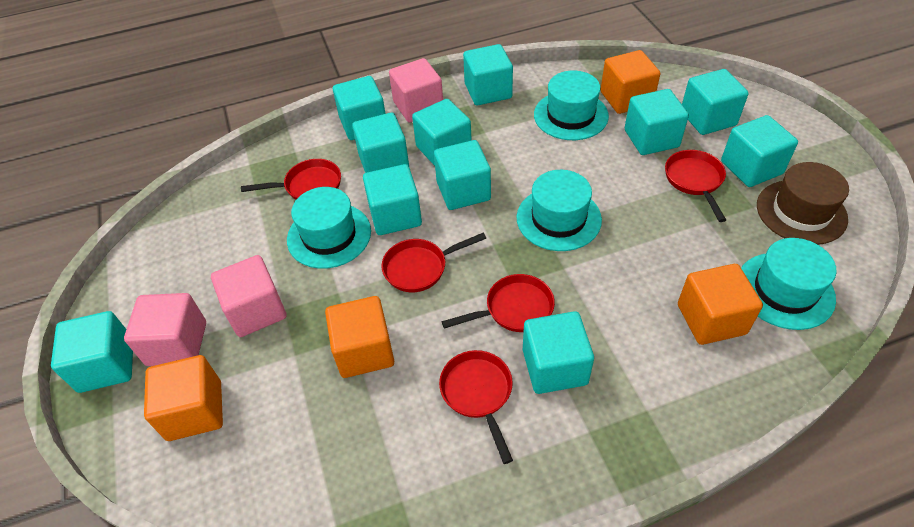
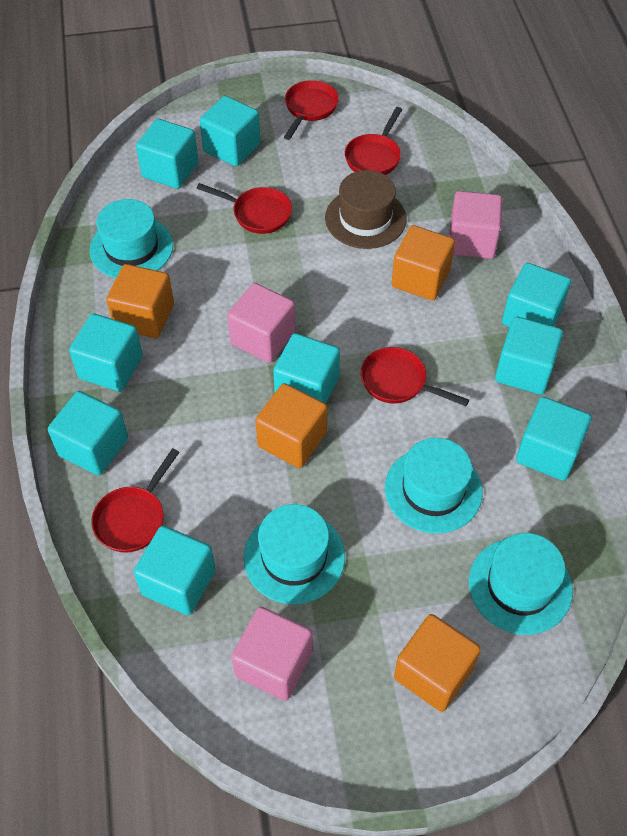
turquoise cube: [51,311,133,393] [333,76,386,140] [352,113,409,173] [363,164,422,235] [412,99,472,166] [434,140,491,210] [463,44,513,106] [523,311,594,394] [625,89,689,155] [682,69,749,135] [721,115,798,187] = 11 -> [48,391,128,475] [69,314,143,392] [134,526,215,615] [136,119,198,189] [200,96,260,166] [273,333,340,404] [495,316,563,395] [502,263,571,327] [516,397,592,481] = 9

